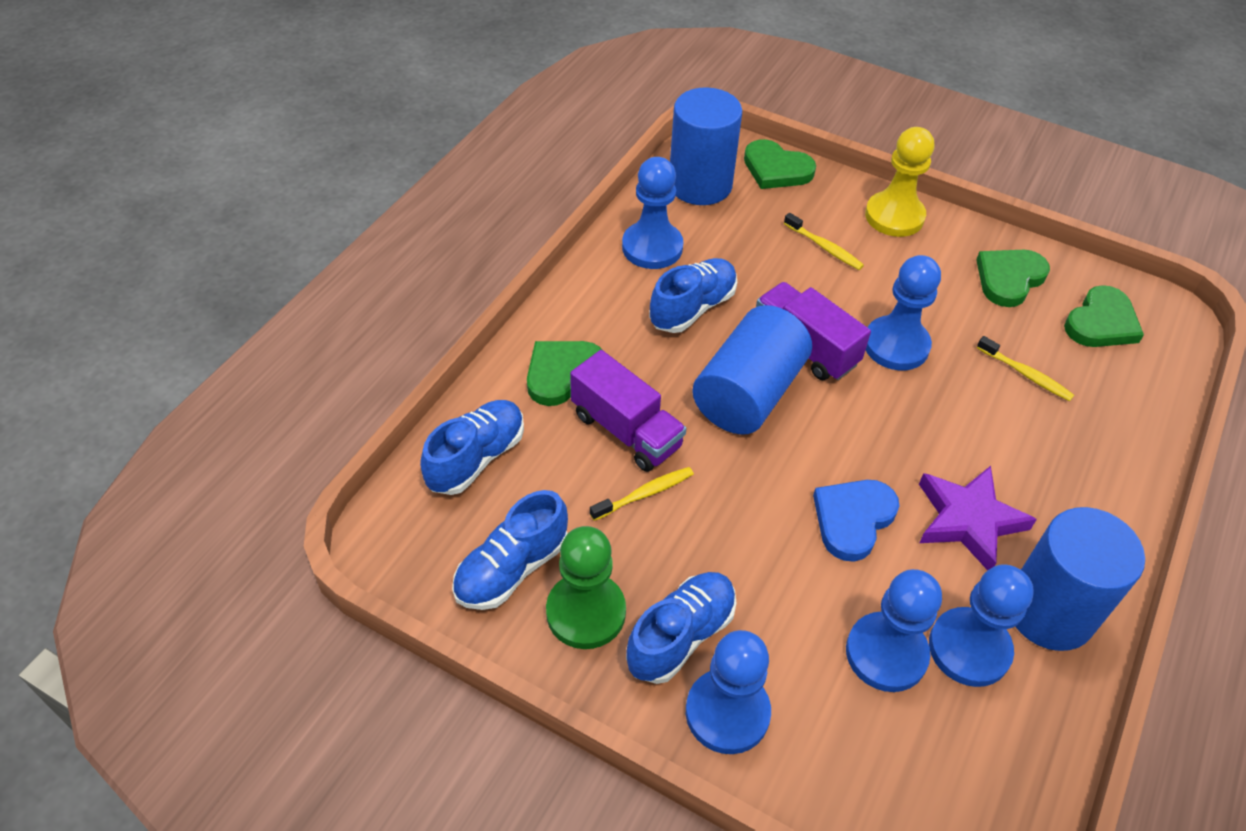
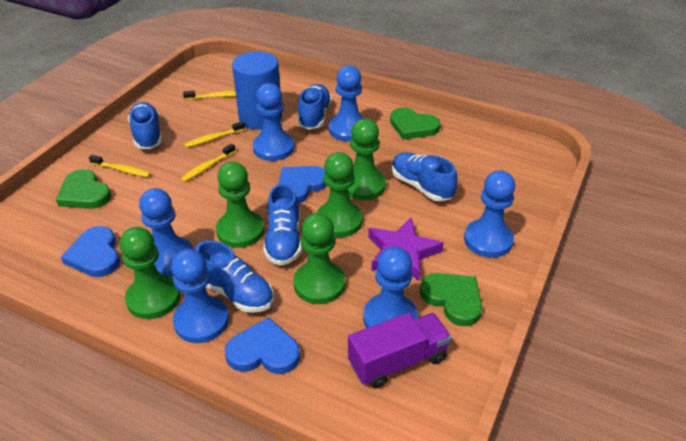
blue cylinder: [670,87,742,205] [692,305,812,435] [1015,507,1145,651] = 3 -> [232,51,282,130] = 1
blue heart: [813,480,899,562] = 1 -> [61,226,120,277] [225,317,300,374] [278,166,326,204] = 3
blue pawn: [622,157,683,269] [686,630,771,754] [846,569,942,692] [866,255,941,370] [929,564,1034,687] = 5 -> [139,188,193,277] [171,249,229,343] [253,83,294,161] [329,65,365,141] [363,246,418,328] [464,170,515,258] = 6
blue shoe: [420,400,524,495] [452,490,568,610] [626,572,736,684] [649,258,737,333] = 4 -> [128,102,162,149] [195,240,274,313] [263,183,302,266] [297,84,332,130] [392,152,458,201] = 5
green heart: [527,341,602,406] [744,139,816,189] [976,250,1050,307] [1064,285,1144,347] = 4 -> [56,169,111,209] [390,108,440,140] [420,273,482,326] = 3
green pawn: [546,526,626,649] = 1 -> [120,227,180,319] [216,162,264,248] [294,213,345,304] [317,152,363,238] [348,119,386,200] = 5
purple truck: [570,350,687,472] [756,282,871,380] = 2 -> [348,313,451,388] = 1
yellow pawn: [865,127,934,237] = 1 -> none = 0
yellow toothbrush: [590,467,694,521] [784,213,864,270] [977,336,1074,401] = 3 -> [89,155,151,177] [181,144,236,182] [183,91,236,100] [184,121,245,148] = 4

